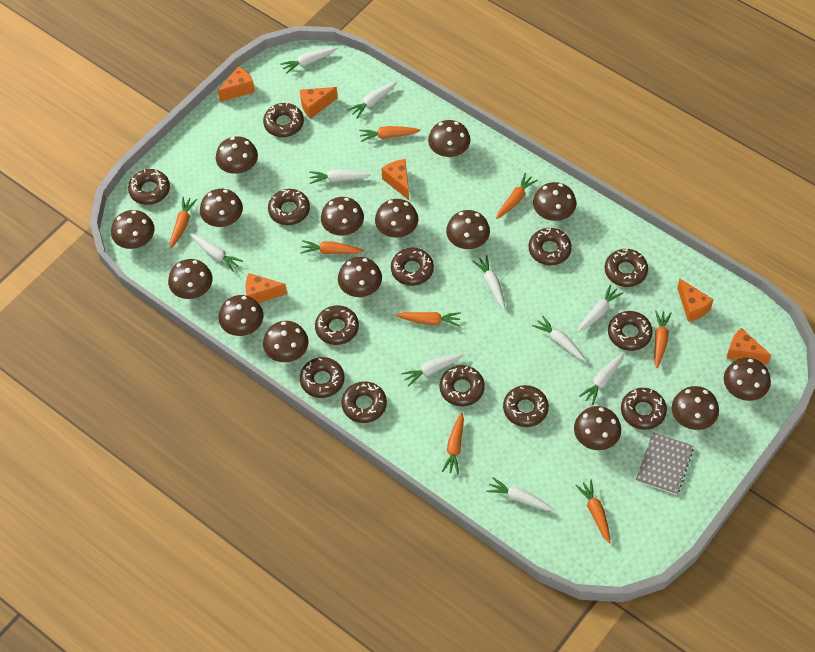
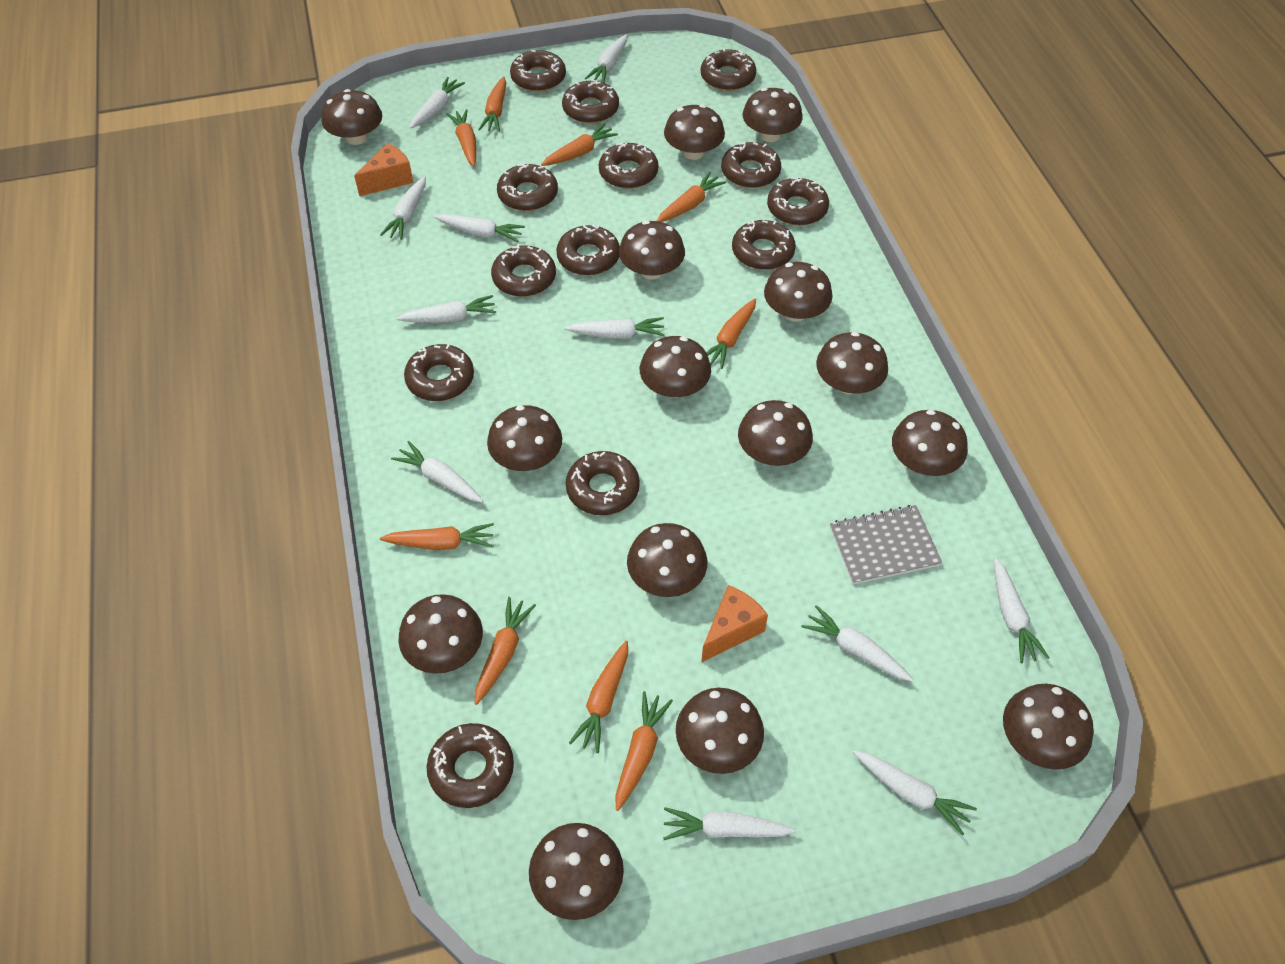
orange carrot: [170,196,197,249] [301,240,364,254] [359,126,420,142] [395,312,461,327] [442,412,464,474] [496,173,538,219] [575,480,610,544] [654,310,672,368] = 8 -> [380,523,494,550] [446,109,476,167] [475,597,536,705] [478,76,506,132] [541,123,618,166] [569,640,628,753] [615,691,673,811] [657,172,726,222] [706,299,756,369] = 9
orange cheese: [218,66,255,102] [245,273,287,303] [300,87,338,119] [381,159,409,200] [677,278,713,322] [727,328,771,364] = 6 -> [354,143,414,196] [701,585,768,663] = 2
white carrot: [191,234,243,272] [280,48,337,74] [309,169,371,184] [348,82,397,119] [401,353,465,387] [473,255,505,309] [486,477,554,511] [532,316,586,361] [577,284,623,333] [579,353,624,405] = 10 -> [380,176,426,240] [391,441,483,502] [396,295,496,323] [410,77,465,129] [434,214,525,242] [565,317,665,339] [585,34,628,83] [663,807,796,840] [801,605,914,682] [853,750,977,836] [994,558,1049,663] = 11

